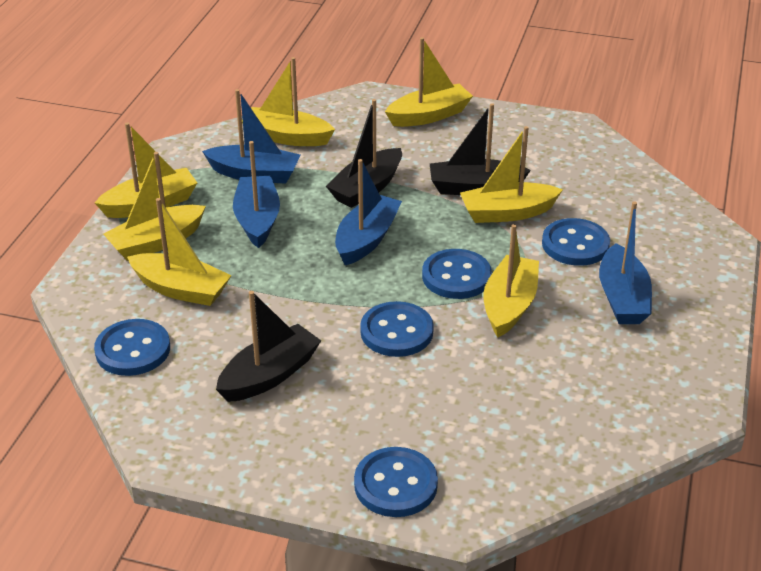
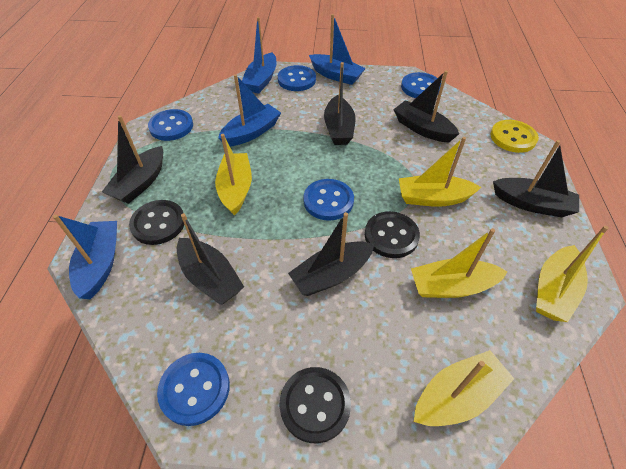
black boat: [216,291,321,402] [326,99,402,208] [430,103,531,195] = 3 -> [102,115,163,204] [177,213,244,305] [288,212,374,296] [324,62,356,145] [393,71,459,142] [493,140,579,217] = 6
black button: none = 0 -> [129,200,184,245] [280,367,351,443] [365,211,420,258] = 3
yellow boat: [95,122,197,218] [104,152,206,261] [127,198,232,306] [242,57,335,146] [385,37,473,127] [460,126,563,223] [483,224,539,337] = 7 -> [215,134,252,215] [399,137,481,207] [411,228,508,298] [414,350,514,426] [536,226,609,322] = 5
yellow button: none = 0 -> [490,120,539,153] = 1

